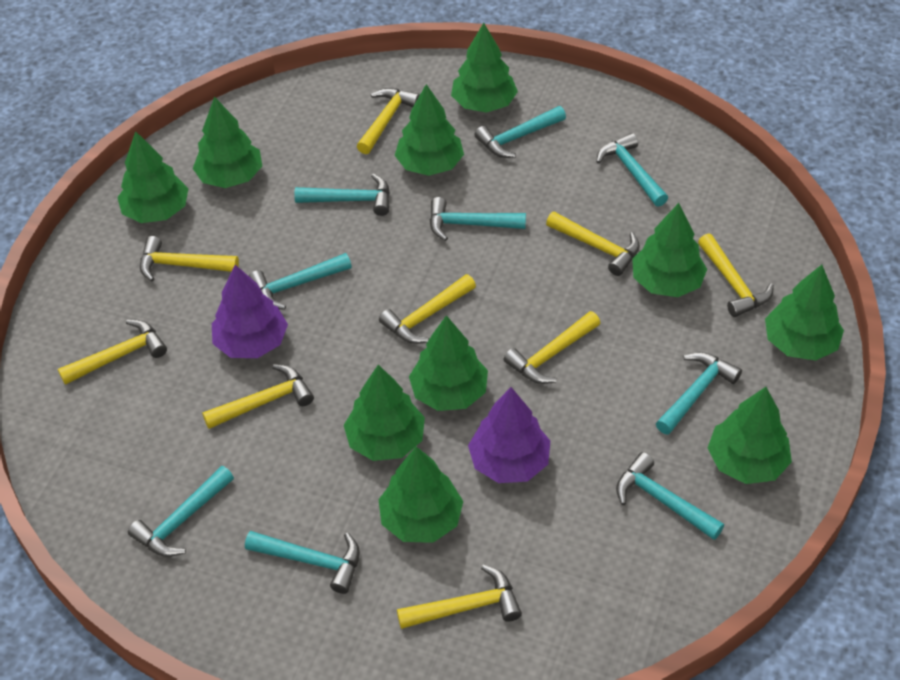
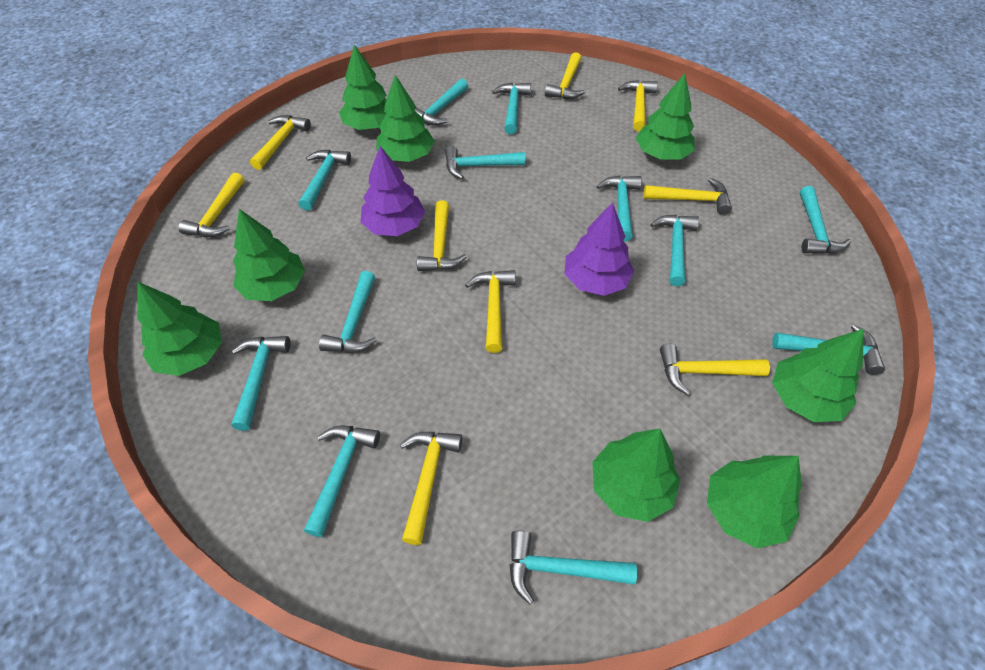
green tree: [117,131,189,223] [193,97,262,188] [344,365,425,461] [378,446,463,543] [395,84,464,176] [409,315,488,411] [451,23,518,113] [632,203,707,297] [708,387,792,484] [765,265,844,361] = 10 -> [137,282,222,376] [233,209,305,301] [339,44,387,130] [376,75,435,162] [592,429,680,522] [636,73,695,160] [707,456,802,549] [772,329,864,422] = 8
turquoise hammer: [128,466,234,557] [245,531,360,594] [249,253,352,310] [294,174,390,216] [430,197,526,241] [475,106,566,158] [596,133,668,207] [616,452,724,540] [656,352,742,435] = 9 -> [231,336,290,431] [298,150,351,211] [304,426,380,537] [319,271,377,353] [415,79,468,125] [445,146,525,179] [492,83,531,135] [510,531,637,605] [596,176,642,241] [650,215,699,286] [772,324,885,375] [800,186,851,254] = 12

